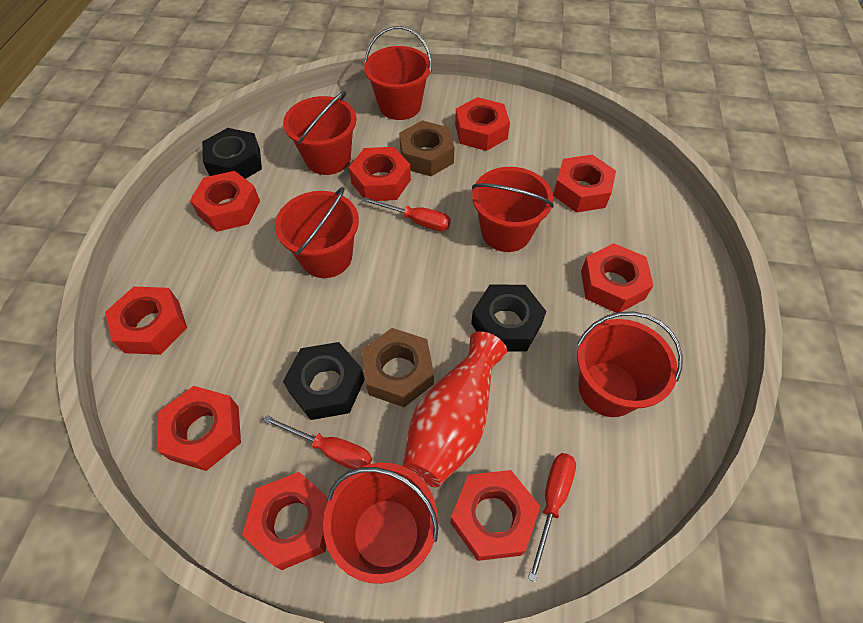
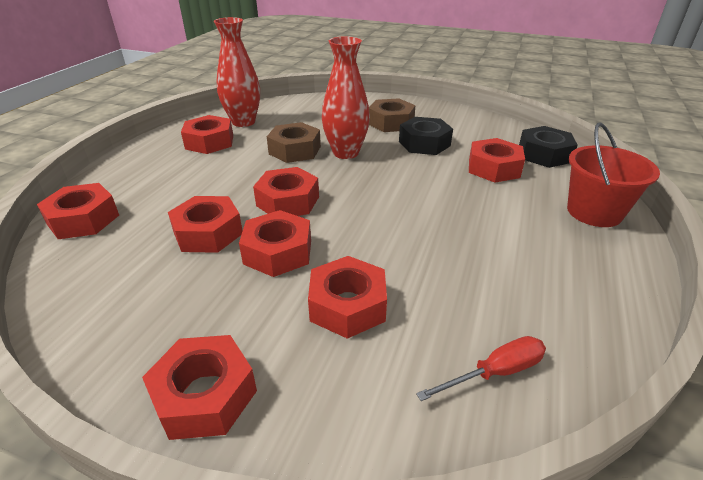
black nut: [202,128,262,179] [283,342,365,420] [471,284,546,352] = 3 -> [399,117,453,155] [519,126,578,168] = 2
red bucket: [275,187,359,278] [283,91,356,175] [323,462,438,584] [364,26,432,120] [472,167,554,252] [577,312,683,417] = 6 -> [567,122,660,227] = 1
red nut: [105,287,187,355] [157,386,241,471] [190,171,260,232] [242,472,328,570] [349,147,411,201] [450,470,540,561] [455,97,510,151] [553,155,616,213] [581,243,654,313] = 9 -> [37,183,119,239] [142,335,257,440] [168,196,242,253] [181,115,233,154] [239,210,311,277] [253,167,319,216] [308,256,387,339] [469,138,525,183] = 8
red screwdriver: [263,415,372,470] [363,197,451,231] [528,453,576,583] = 3 -> [416,336,546,401] = 1
red vase: [403,331,507,487] = 1 -> [214,17,260,127] [322,36,370,159] = 2

